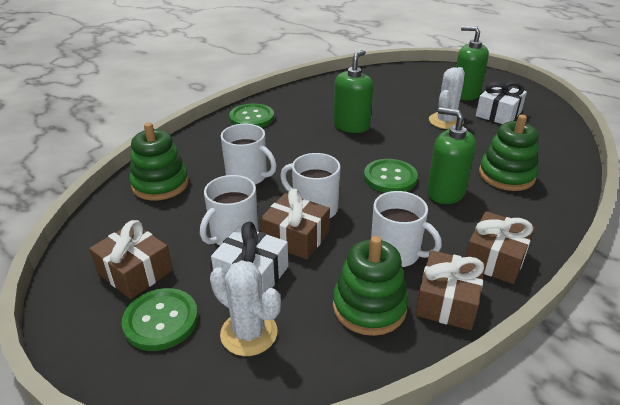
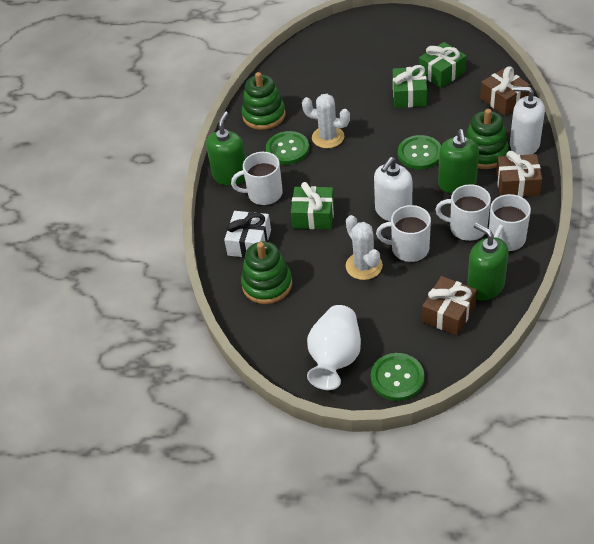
brown gift: [89,220,173,299] [260,189,330,260] [415,250,485,330] [465,211,535,284] = 4 -> [422,276,477,336] [480,66,531,116] [496,151,542,197] = 3
green gift: none = 0 -> [291,182,334,229] [392,65,427,108] [419,42,466,88] = 3
white gift: [211,222,288,293] [476,82,527,124] = 2 -> [224,211,271,258] = 1
white soap dispenser: none = 0 -> [374,157,412,222] [510,86,545,155] = 2
white vase: none = 0 -> [307,305,361,390] = 1

